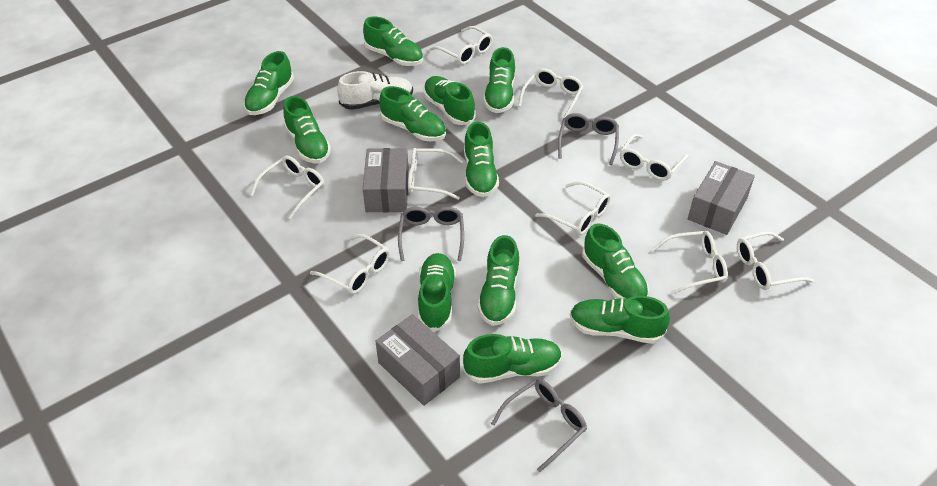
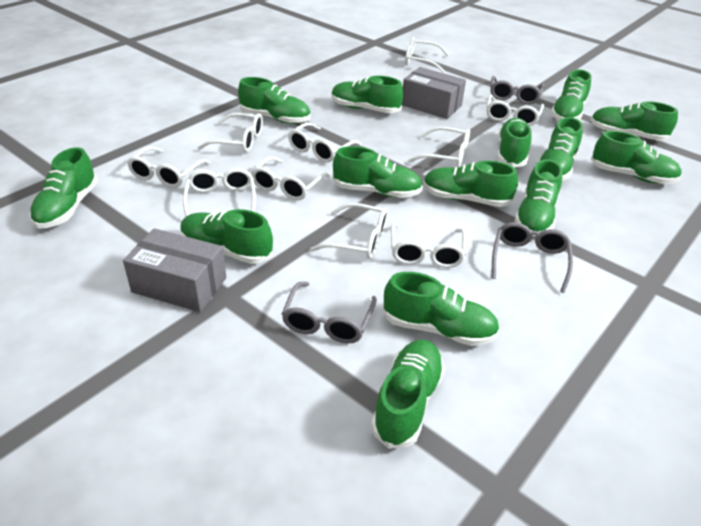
green shoe: [244,51,294,115] [283,96,331,163] [363,17,423,66] [380,86,446,141] [418,253,456,332] [424,76,476,125] [463,334,562,384] [464,122,499,197] [478,235,519,326] [483,47,515,113] [570,296,670,344] [582,223,649,299] = 12 -> [29,147,98,229] [180,209,273,264] [238,77,311,124] [332,76,403,113] [333,146,423,198] [371,340,445,449] [383,272,500,346] [423,161,518,207] [498,118,531,167] [515,159,563,236] [538,117,583,181] [551,69,591,120] [590,101,678,141] [591,131,682,184] = 14
grey box: [363,148,409,212] [375,314,460,406] [688,161,755,235] = 3 -> [123,228,226,312] [402,67,466,119] = 2
white glasses: [250,155,325,219] [310,234,390,294] [408,148,463,200] [430,26,493,65] [518,68,584,120] [535,181,611,235] [620,134,689,180] [652,231,728,294] [737,231,814,290] = 9 -> [127,146,210,188] [183,168,256,217] [198,113,263,152] [251,156,331,200] [288,122,362,162] [310,203,388,259] [391,223,467,268] [405,37,449,72] [408,127,470,168] [486,95,544,126] = 10
white shoe: [337,71,413,110] = 1 -> none = 0

